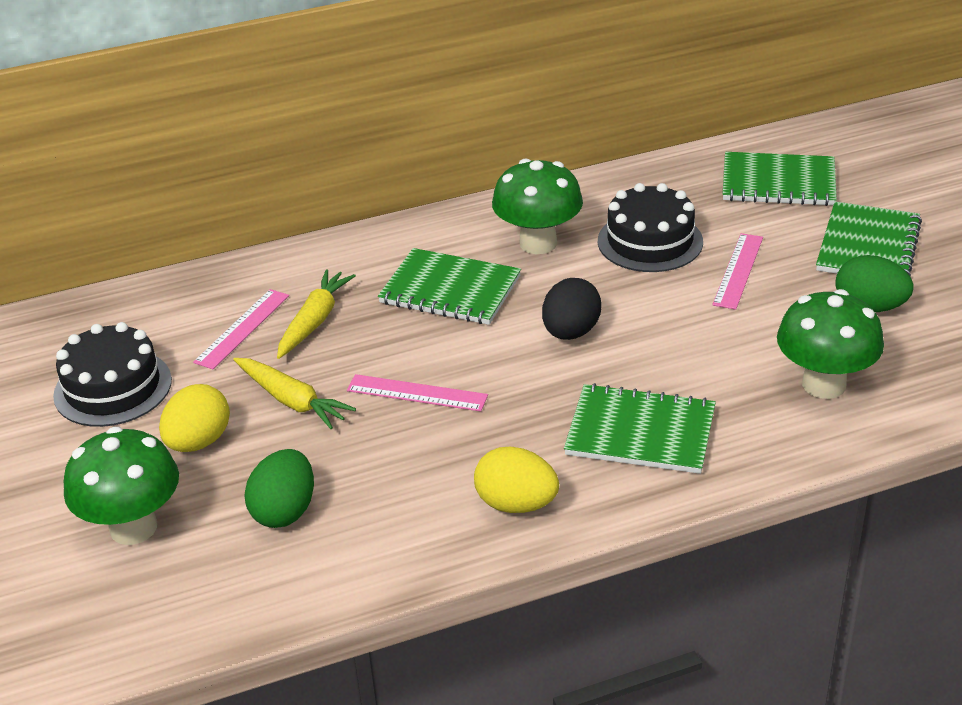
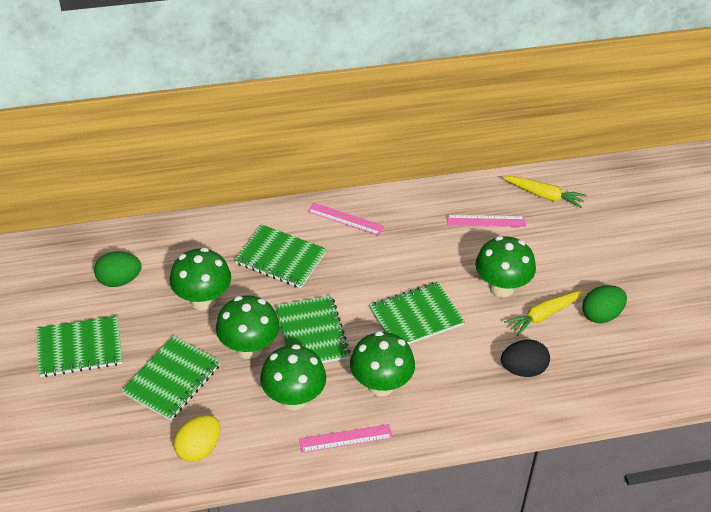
black cake: [53,322,172,427] [598,183,703,272] = 2 -> none = 0
green mushroom: [64,427,179,545] [492,159,583,254] [777,289,884,399] = 3 -> [170,248,231,310] [216,296,280,359] [260,344,326,410] [350,331,415,396] [475,236,536,297] = 5
green notebook: [378,248,521,325] [564,383,716,474] [723,152,837,206] [816,202,922,276] = 4 -> [37,316,122,377] [121,336,221,421] [235,225,327,288] [275,296,350,363] [369,282,465,344] = 5
yellow egg: [159,384,230,452] [474,447,559,513] = 2 -> [173,415,220,462] = 1

